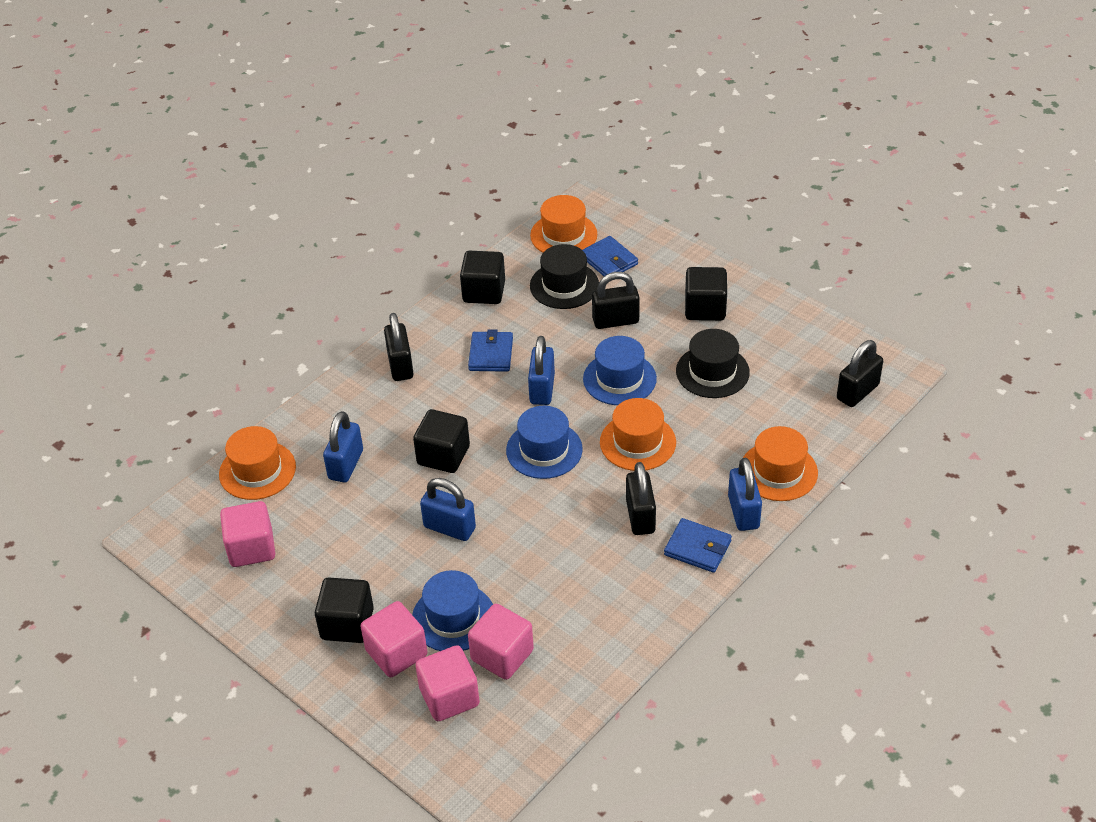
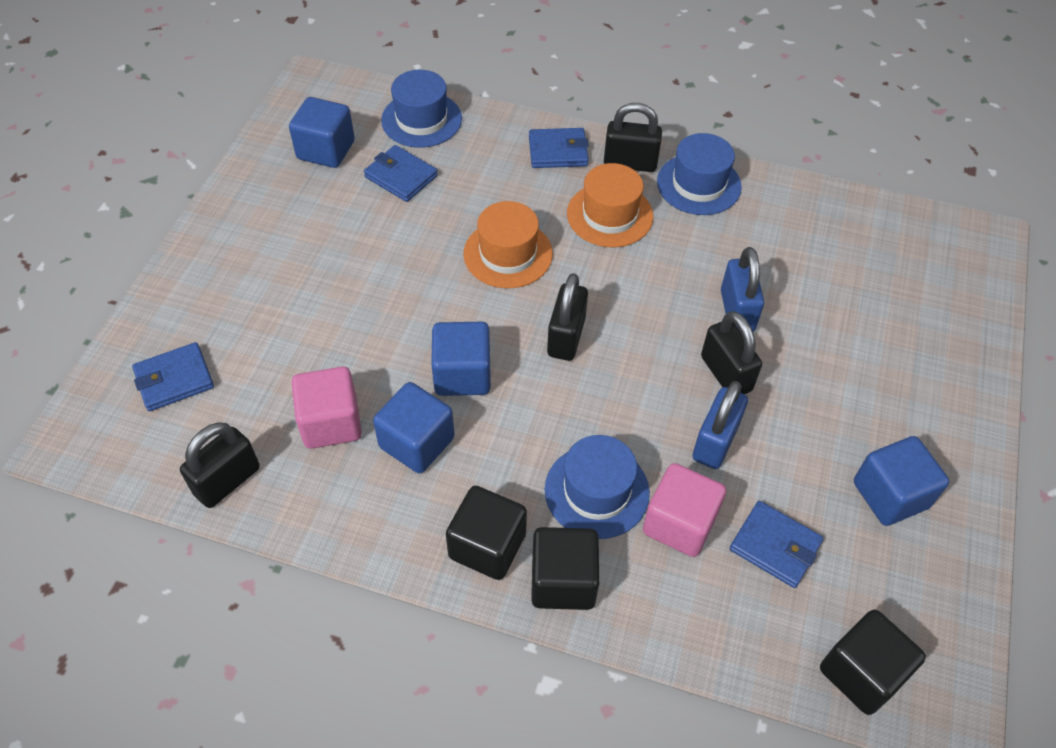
black cube: [315,578,374,643] [413,409,470,473] [460,251,505,304] [685,267,727,321] = 4 -> [446,486,527,580] [531,527,599,610] [820,610,926,715] = 3
black hat: [530,244,599,309] [676,329,750,398] = 2 -> none = 0
blue cube: none = 0 -> [289,97,355,168] [373,382,455,473] [431,322,491,396] [854,436,949,526] = 4
blue padlock: [323,411,363,482] [420,478,476,541] [528,336,555,405] [728,458,762,531] = 4 -> [692,381,748,469] [721,247,764,332] = 2
blue wallet: [468,329,513,372] [583,236,638,276] [664,518,732,573] = 3 -> [132,342,214,411] [364,145,438,202] [529,128,589,168] [730,501,824,588] = 4
orange hat: [219,426,296,500] [530,195,597,252] [600,398,676,471] [743,426,818,501] = 4 -> [463,201,553,288] [567,163,653,247] = 2
pink cube: [220,501,275,567] [361,601,427,677] [415,645,480,721] [468,604,534,680] = 4 -> [291,367,362,449] [643,463,726,557] = 2

